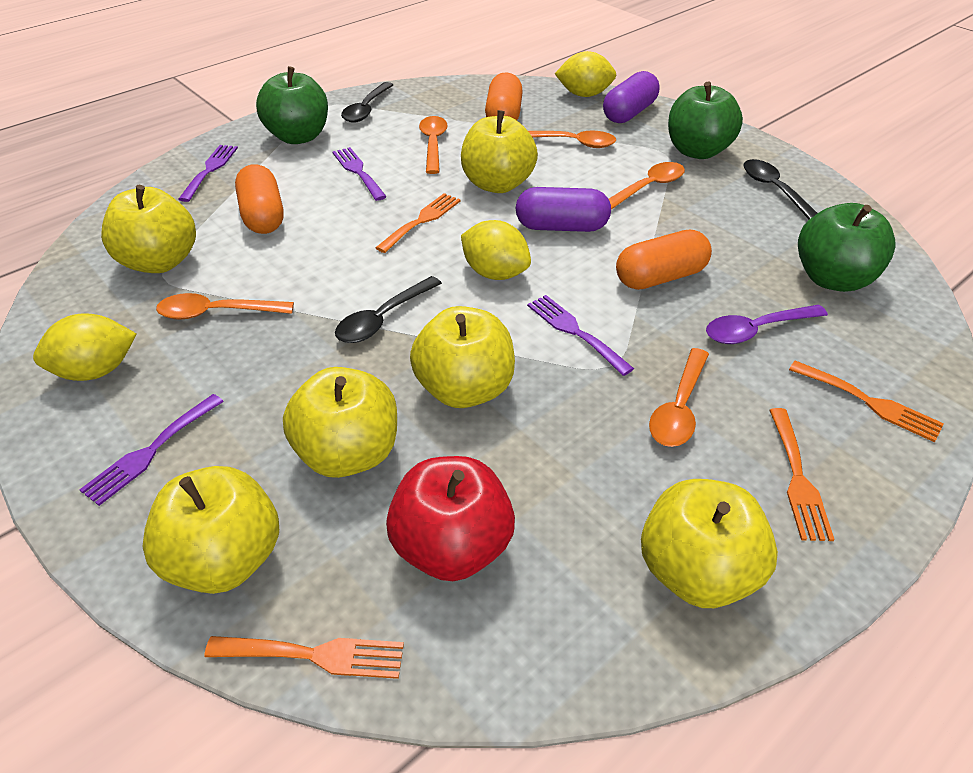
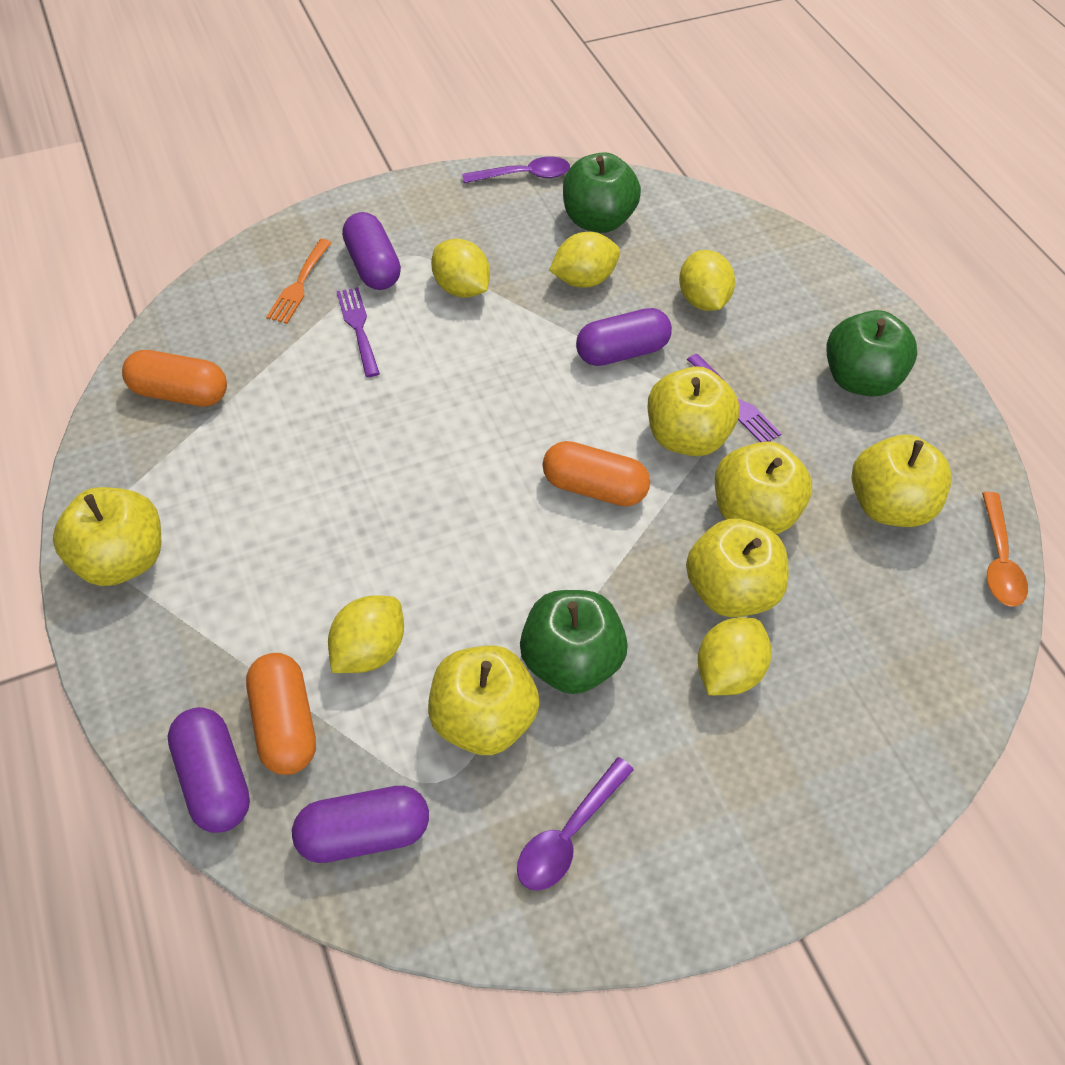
black spoon: [335,276,442,343] [341,82,393,123] [744,159,818,219] = 3 -> none = 0
orange fork: [204,636,404,679] [375,193,461,253] [769,408,835,541] [789,361,944,442] = 4 -> [266,239,332,324] = 1
orange spoon: [156,293,294,320] [419,116,448,174] [528,131,616,148] [609,162,685,210] [649,348,709,447] = 5 -> [982,492,1028,607] = 1
purple capsule: [516,187,611,232] [603,71,659,123] = 2 -> [167,707,250,833] [292,786,429,863] [342,212,401,290] [576,308,672,366] = 4
purple fork: [79,394,224,506] [178,145,238,202] [332,147,387,201] [527,295,634,376] = 4 -> [336,287,380,377] [687,354,782,442] = 2
purple spoon: [706,305,828,344] = 1 -> [462,157,570,183] [517,757,634,891] = 2
red apple: [386,456,515,581] = 1 -> none = 0
yellow lemon: [33,313,136,381] [461,220,531,280] [555,51,616,97] = 3 -> [328,595,404,673] [431,239,490,298] [549,232,620,288] [679,250,735,311] [698,617,771,695] = 5

